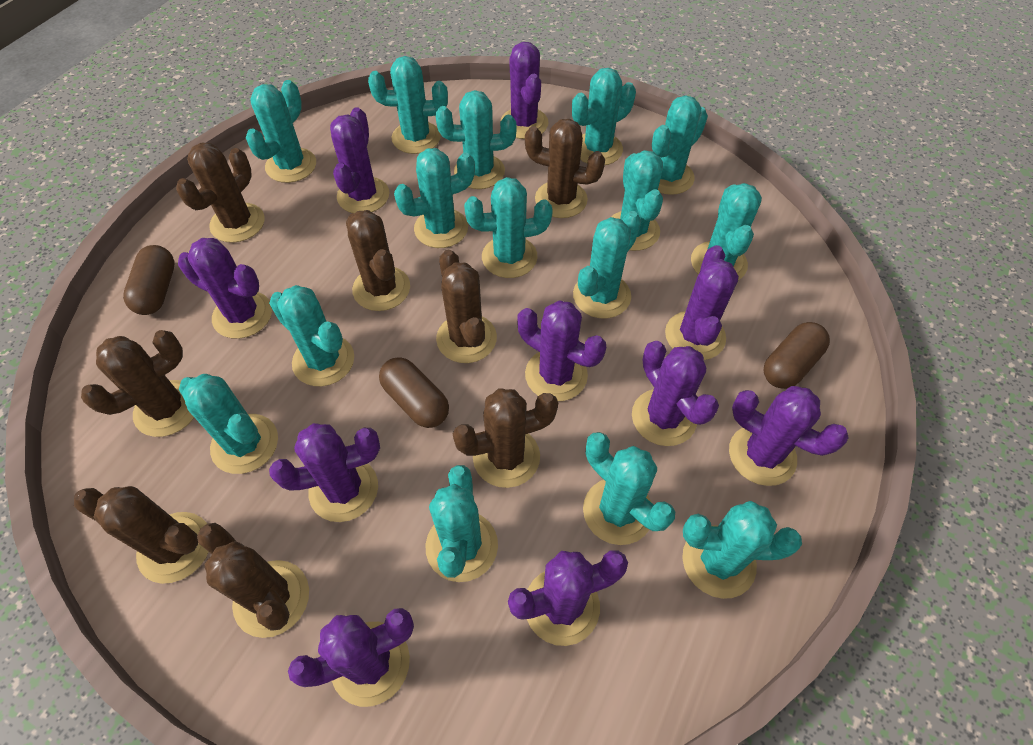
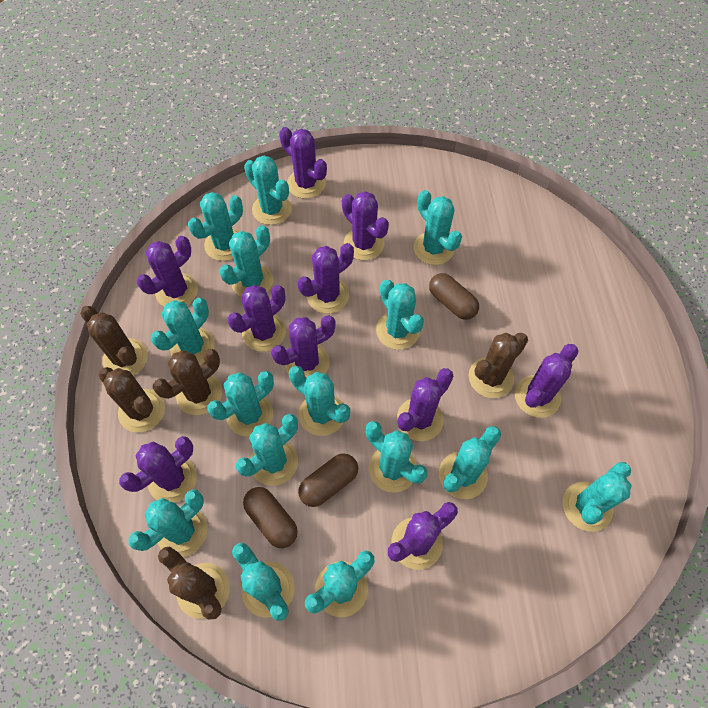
brown cactus: [74,486,208,584] [81,330,194,437] [176,143,265,243] [197,523,309,638] [346,210,410,311] [436,250,497,363] [453,388,558,488] [525,119,605,218] = 8 -> [80,306,148,376] [98,367,165,432] [153,349,222,415] [158,547,230,620] [469,333,528,398] = 5

